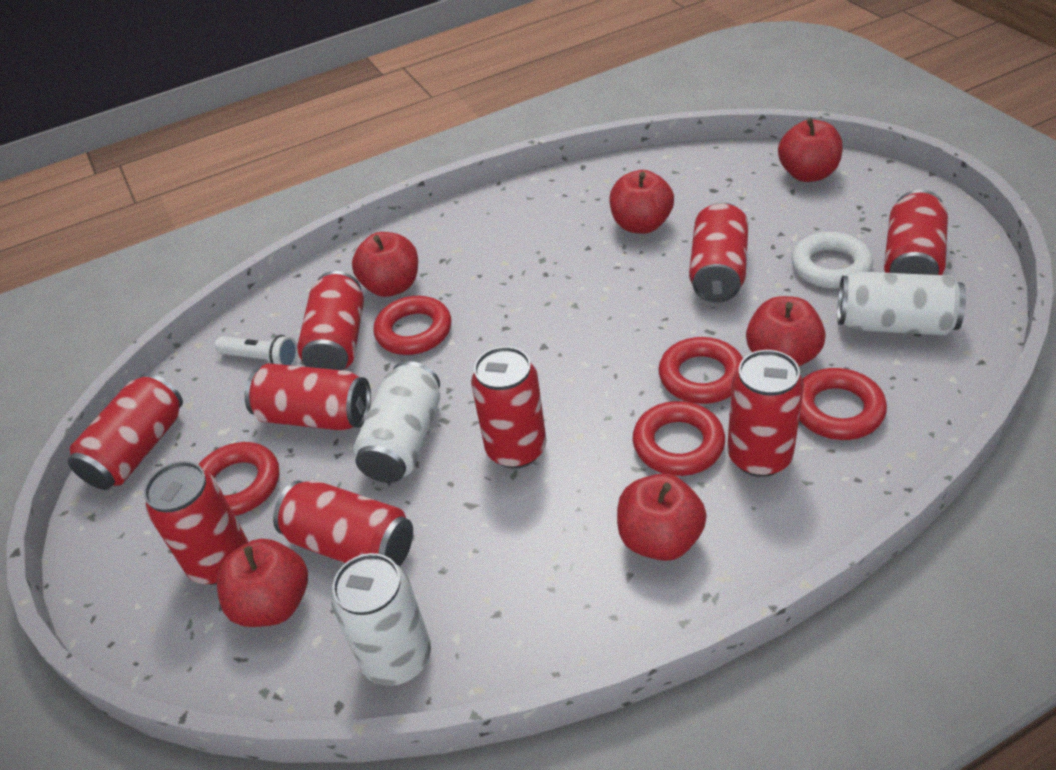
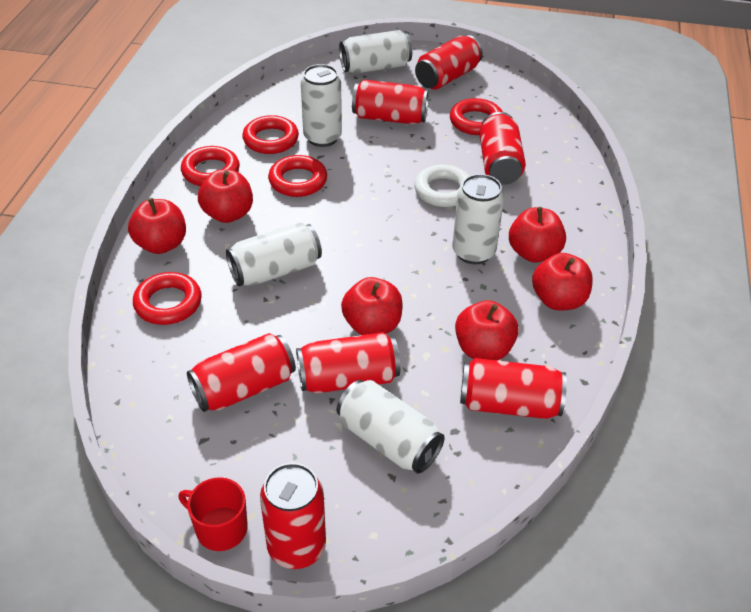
red can: [68,373,183,490] [144,461,248,585] [244,363,371,431] [273,480,413,566] [297,271,364,370] [471,346,546,469] [689,202,749,303] [727,350,804,477] [884,190,948,275] = 9 -> [187,333,296,412] [260,463,326,569] [296,332,400,394] [352,80,429,124] [415,35,483,90] [460,358,567,419] [479,112,526,185] = 7
red mug: none = 0 -> [178,477,248,551] = 1
white can: [331,553,431,686] [353,361,440,483] [837,271,966,336] = 3 -> [226,222,322,286] [301,64,342,147] [337,380,445,474] [339,30,412,74] [452,174,504,264] = 5
white flashlight: [215,335,298,366] = 1 -> none = 0

